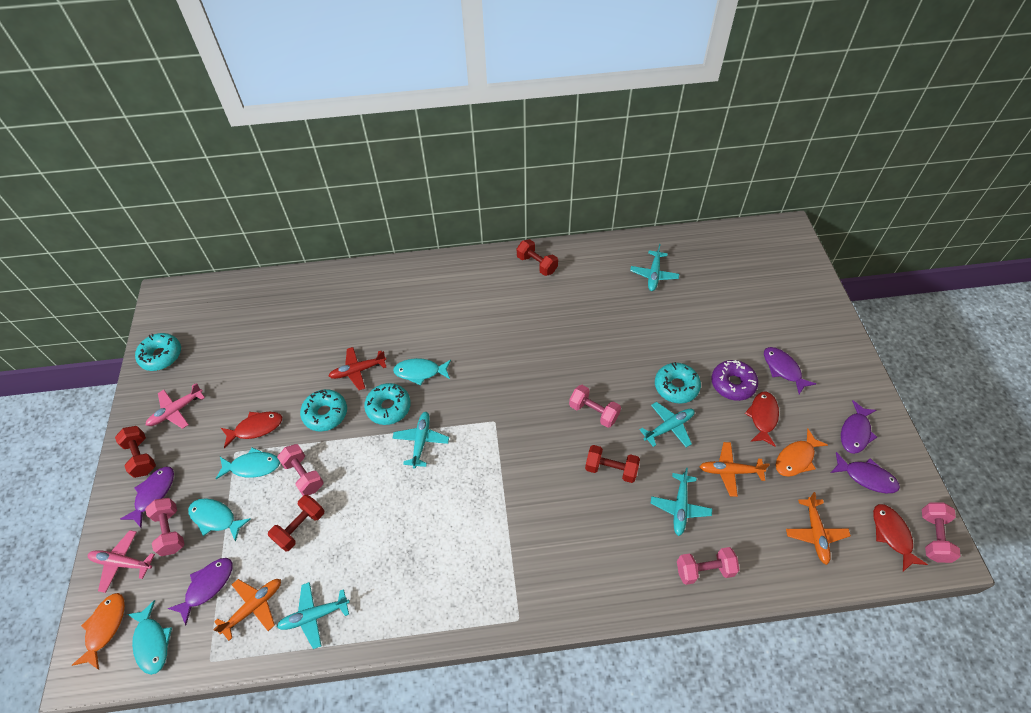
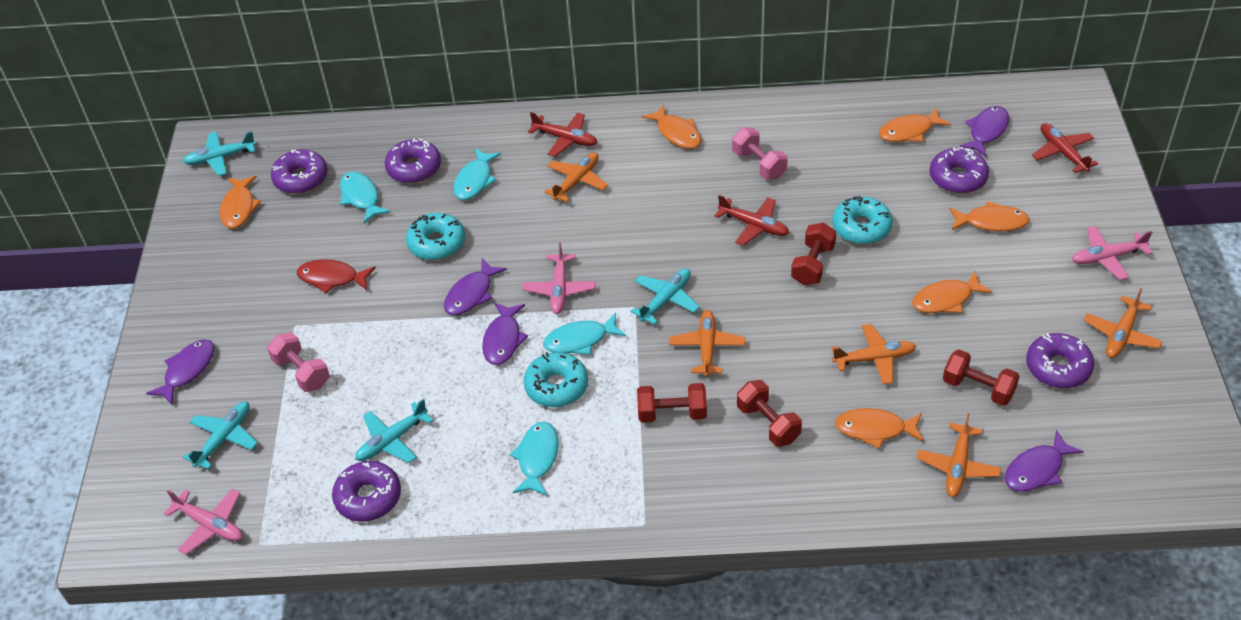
orange fish: [72,593,125,670] [776,429,828,477] = 2 -> [220,176,261,229] [642,104,701,149] [835,408,924,449] [879,108,951,142] [912,271,992,313] [949,201,1029,232] = 6
orange plane: [213,579,281,641] [700,442,770,497] [786,492,851,565] = 3 -> [544,152,608,202] [669,310,745,377] [832,324,916,385] [917,413,1001,497] [1084,288,1163,358] = 5
pink dumbbell: [145,498,185,556] [277,444,324,495] [569,385,621,428] [677,547,740,585] [922,503,961,563] = 5 -> [267,332,330,392] [732,128,788,179] = 2
pink plane: [88,530,155,593] [146,383,205,429] = 2 -> [164,489,243,555] [522,242,595,314] [1072,226,1153,280] = 3
purple donut: [711,360,758,401] = 1 -> [271,149,327,194] [332,461,401,522] [385,138,441,183] [930,147,989,193] [1026,333,1094,388] = 5
red fish: [221,412,282,448] [745,392,779,447] [873,504,928,572] = 3 -> [297,259,376,294] = 1
red plane: [329,347,386,390] = 1 -> [528,112,598,157] [715,195,789,246] [1032,123,1098,173] = 3
turquoise donut: [135,333,181,371] [300,389,347,432] [364,383,411,425] [655,362,701,404] = 4 -> [406,213,465,260] [524,352,588,407] [832,196,893,244] = 3
turquoise plane: [277,582,350,649] [392,412,449,469] [630,244,679,291] [639,402,695,447] [650,468,712,536] = 5 -> [183,131,256,176] [183,402,258,469] [355,399,434,463] [630,268,700,325] = 4

